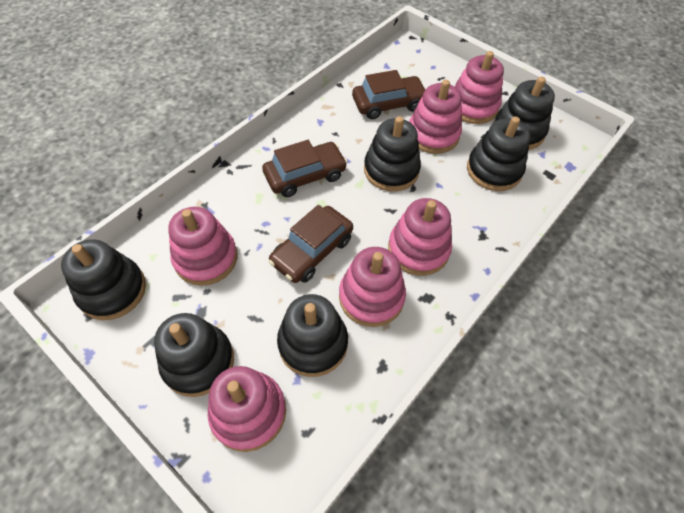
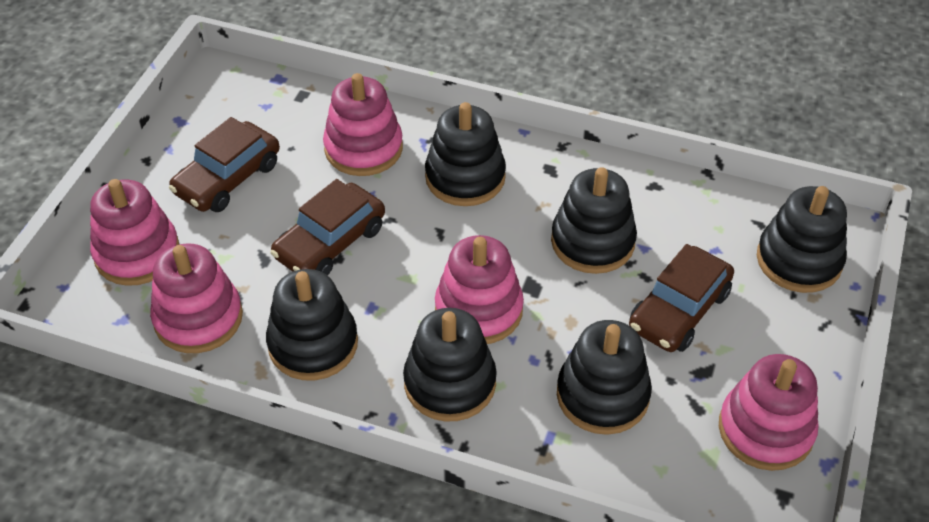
pink stacking toy: [168,207,237,286] [208,366,286,452] [339,247,406,327] [388,198,452,276] [409,80,462,154] [454,51,504,124] = 6 -> [90,179,179,286] [150,243,243,353] [323,73,403,176] [435,235,524,344] [719,354,819,471] = 5

